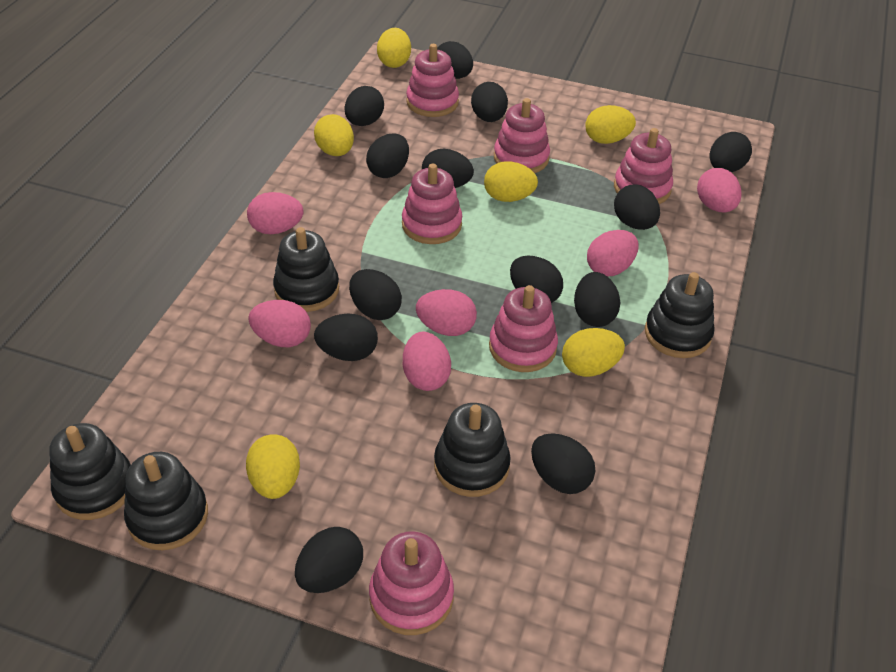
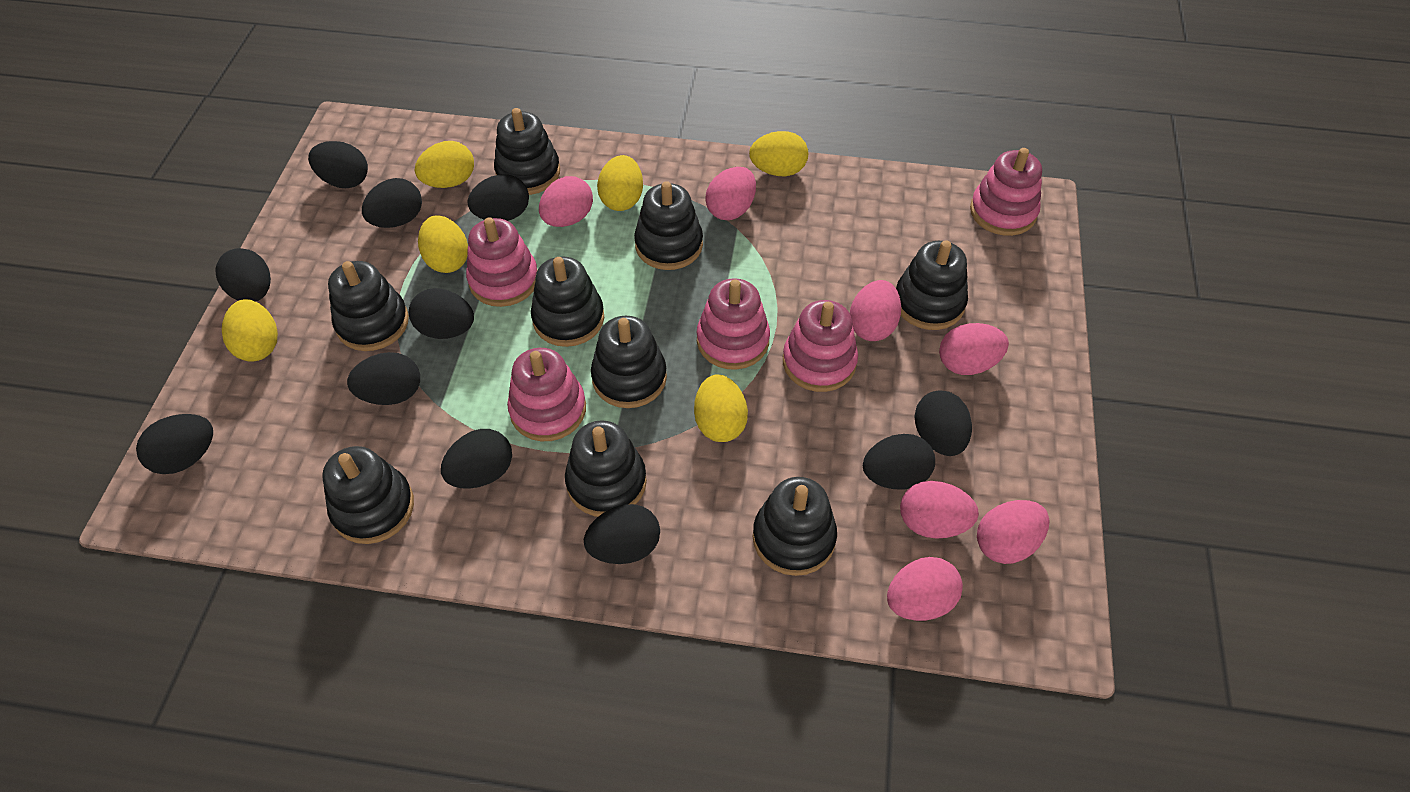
black egg: [295,527,363,593] [314,314,378,361] [345,86,384,126] [349,269,402,320] [366,133,409,178] [422,149,474,188] [437,41,473,79] [471,82,508,122] [510,256,563,303] [531,433,595,494] [574,272,620,327] [614,184,660,230] [710,132,752,172] = 13 -> [136,414,213,474] [215,248,271,302] [308,141,368,188] [347,352,420,405] [362,178,422,228] [409,288,474,339] [441,429,512,489] [467,174,529,221] [584,504,660,564] [863,434,935,490] [914,390,972,456] = 11
black stacking toy: [49,423,131,520] [124,452,208,550] [273,227,339,312] [434,403,511,497] [645,272,715,358] = 5 -> [322,446,414,544] [328,261,409,351] [494,108,560,195] [531,256,604,347] [565,420,647,517] [591,316,667,408] [634,181,703,270] [753,477,837,576] [896,240,968,330] = 9
pink egg: [247,192,303,234] [248,300,311,347] [403,332,451,391] [416,289,477,336] [587,230,639,276] [697,168,742,212] = 6 -> [539,176,593,227] [705,167,756,220] [850,280,901,341] [887,557,963,621] [900,481,979,539] [939,323,1009,375] [977,500,1049,564] = 7
pink stacking toy: [369,531,454,635] [402,163,462,244] [406,44,459,117] [489,285,558,372] [494,98,550,173] [614,128,673,204] = 6 -> [466,217,538,307] [507,348,586,441] [697,278,770,370] [783,300,858,392] [970,148,1042,236] = 5

